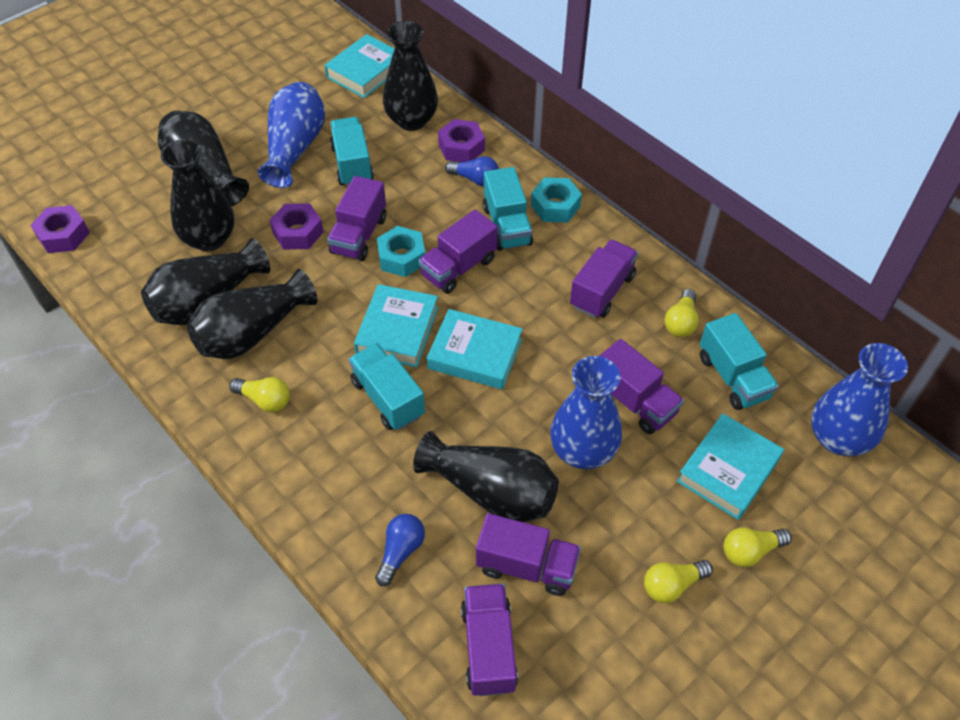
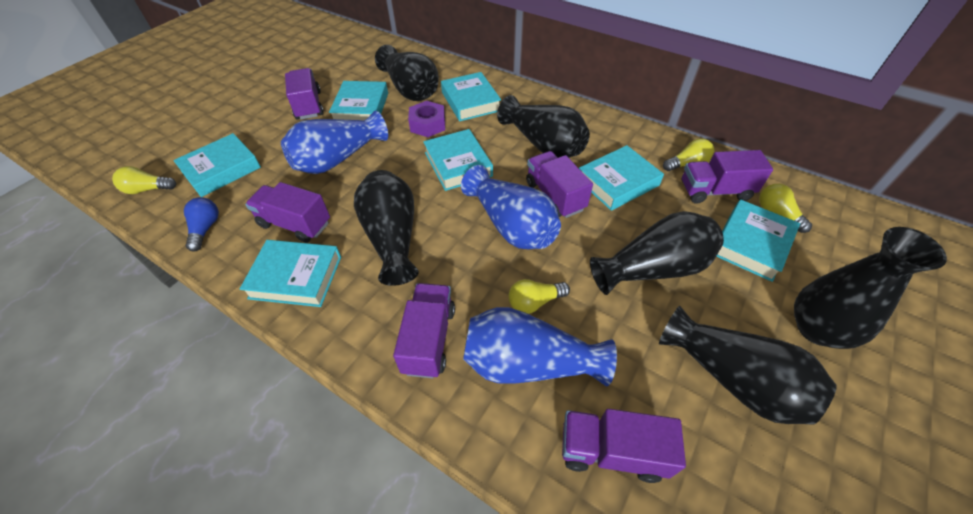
blue light bulb: [375,514,425,586] [445,156,499,186] = 2 -> [184,197,219,252] = 1
purple nut: [31,205,89,253] [269,203,323,249] [438,119,485,162] = 3 -> [408,101,445,137] = 1
turquoise book: [324,34,395,98] [354,284,438,367] [427,309,522,389] [677,413,784,520] = 4 -> [173,133,261,197] [240,240,341,307] [329,81,388,121] [423,129,493,191] [441,72,501,121] [579,145,664,211] [716,199,800,282] = 7
turquoise nut: [377,226,425,277] [531,177,582,223] = 2 -> none = 0
turquoise truck: [330,117,374,187] [348,343,425,430] [483,167,533,251] [700,313,779,410] = 4 -> none = 0

